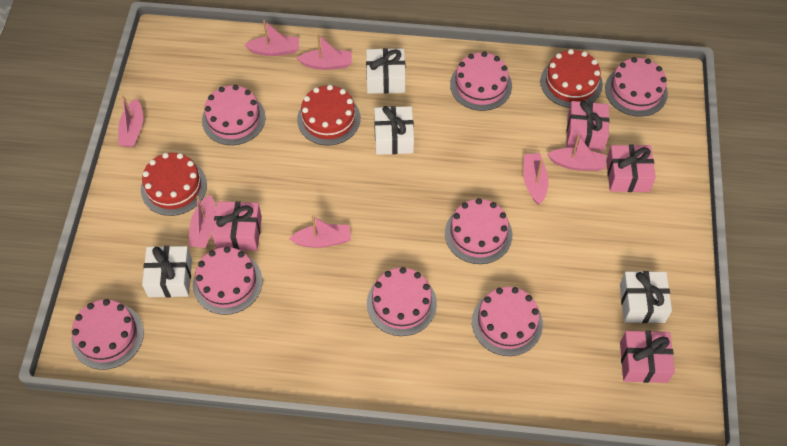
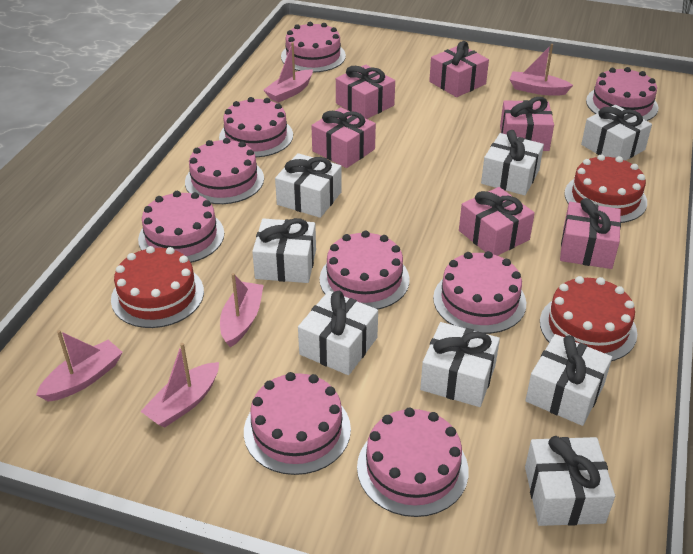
pink boat: [118,96,143,147] [188,195,216,248] [244,20,299,56] [289,215,351,248] [297,34,352,70] [523,153,549,205] [547,135,606,171] = 7 -> [36,330,123,402] [141,343,219,428] [220,273,264,347] [263,42,313,103] [509,44,573,96] = 5
pink cake: [71,299,144,370] [193,247,262,315] [202,85,266,145] [367,267,437,336] [445,198,512,264] [450,51,512,111] [472,287,543,356] [605,57,668,117] = 8 -> [138,191,224,263] [185,138,264,204] [219,97,293,157] [244,372,351,475] [281,22,346,73] [319,231,410,309] [357,407,469,517] [433,251,526,334] [586,67,658,121] = 9
pink gift: [212,201,262,251] [566,101,610,151] [606,145,656,192] [620,331,675,383] = 4 -> [312,107,376,168] [336,65,395,119] [429,41,489,97] [459,187,535,256] [500,97,554,151] [560,198,621,269] = 6
white gift: [142,246,192,297] [366,48,405,94] [374,106,414,155] [620,271,672,323] = 4 -> [252,218,316,283] [275,153,342,218] [298,291,378,375] [420,322,500,407] [481,130,544,195] [525,334,612,426] [525,436,615,526] [581,105,652,161] = 8

